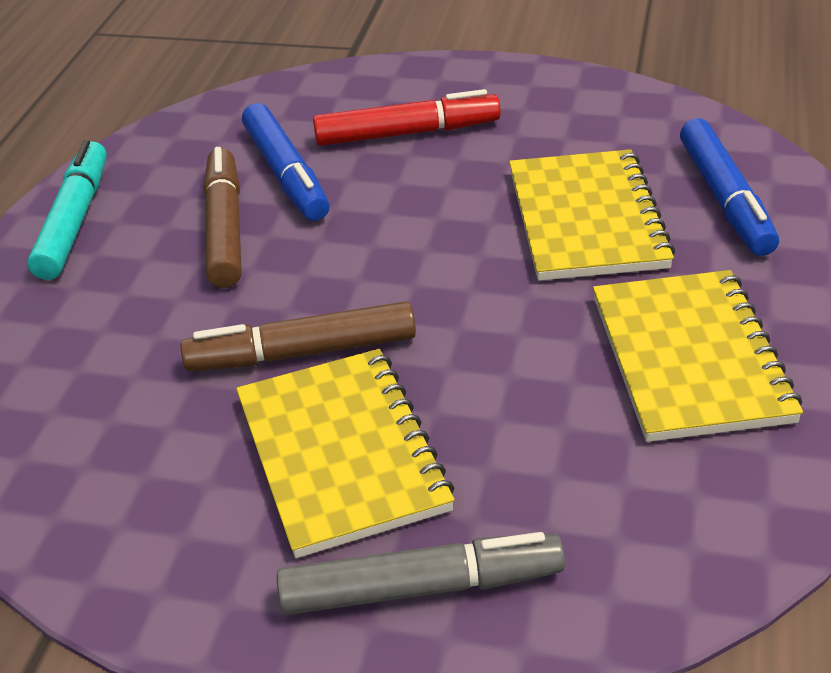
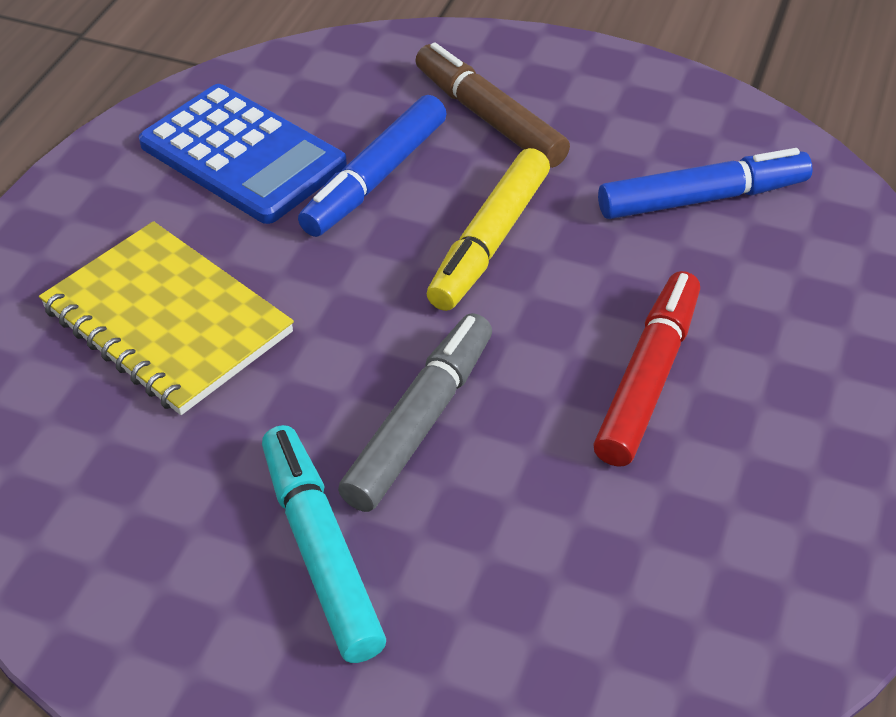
blue calculator: none = 0 -> [139,84,347,224] = 1
brown marker: [180,301,416,371] [204,147,242,288] = 2 -> [415,42,570,168] = 1
yellow marker: none = 0 -> [427,148,550,311] = 1
yellow notebook: [236,349,455,558] [509,149,675,281] [593,270,803,442] = 3 -> [39,221,294,415] = 1

